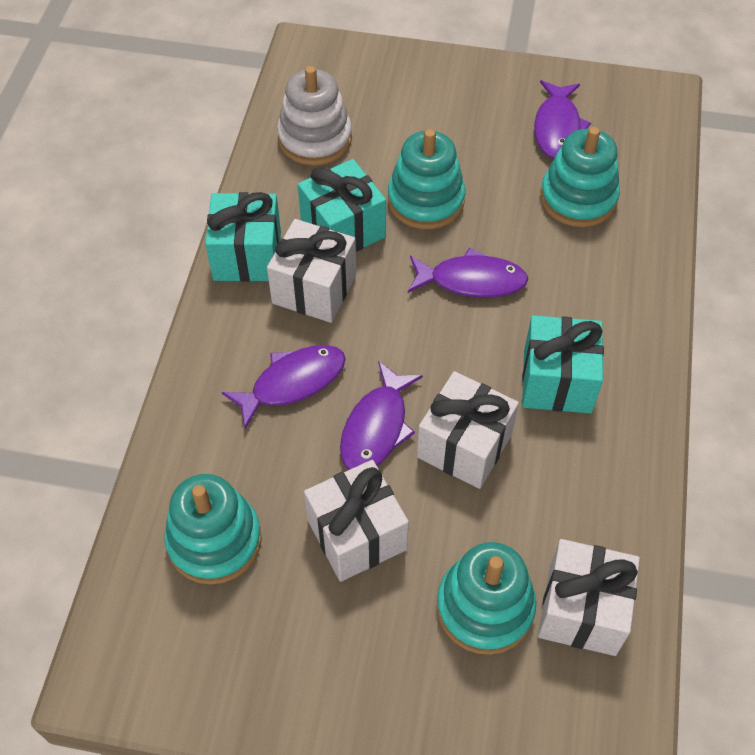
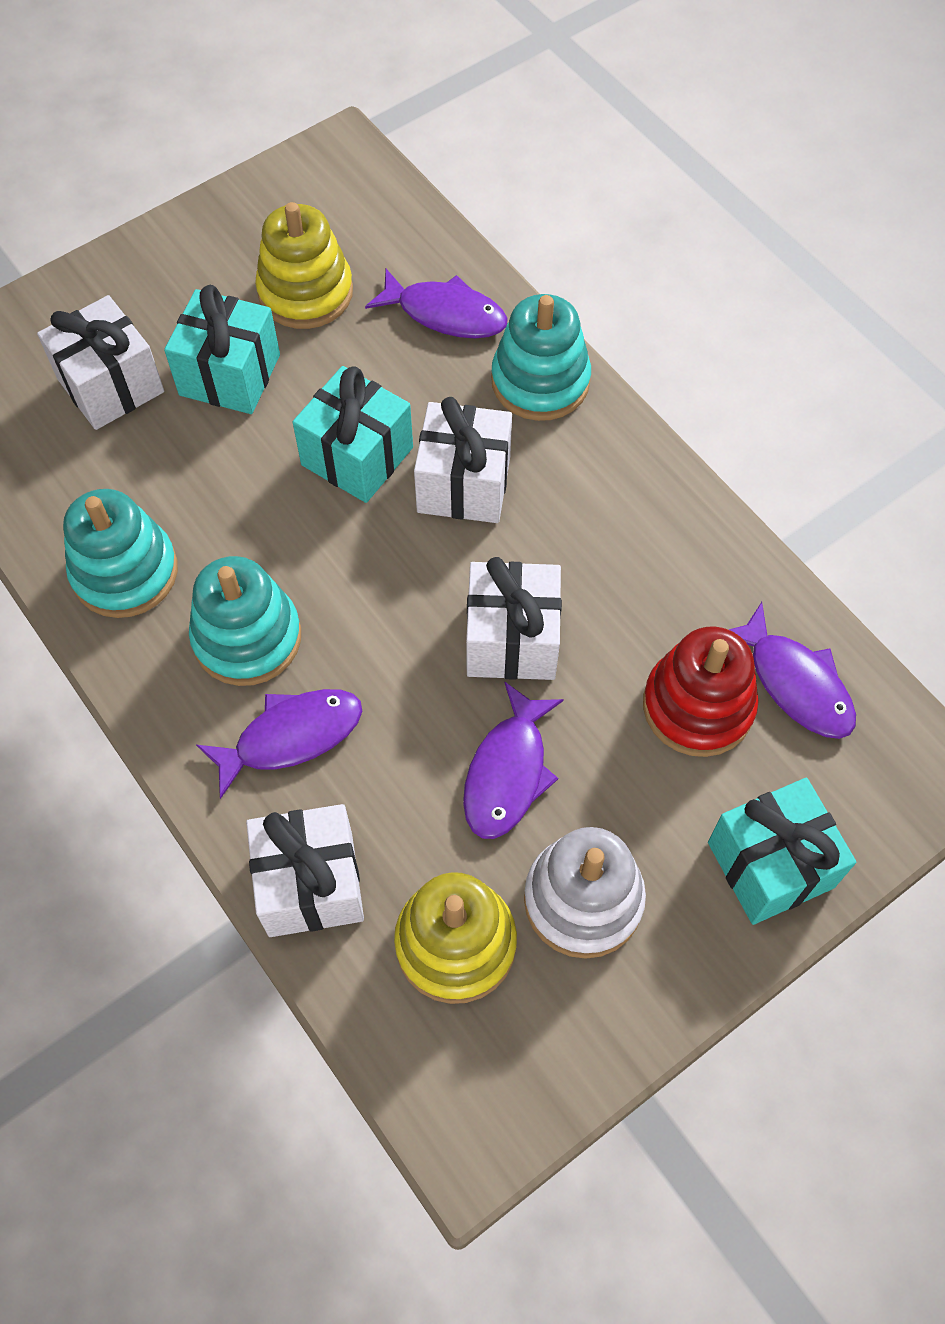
red stacking toy: none = 0 -> [643,627,759,757] = 1
turquoise stacking toy: [164,474,262,585] [388,129,466,229] [437,542,536,655] [540,127,620,227] = 4 -> [63,489,178,618] [189,556,301,686] [491,294,591,421] = 3
yellow stacking toy: none = 0 -> [255,202,353,329] [394,872,517,1004] = 2

